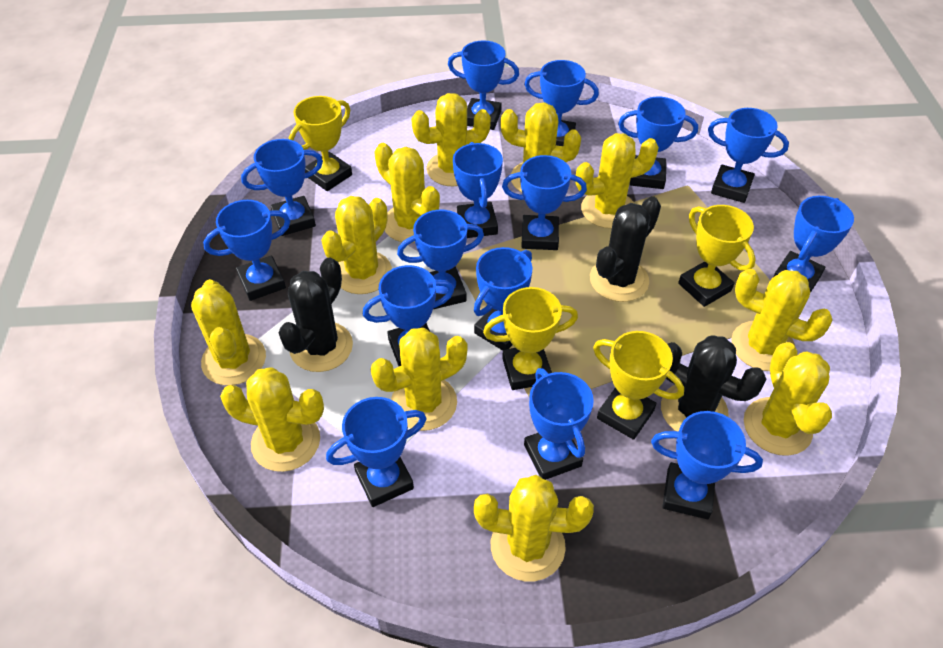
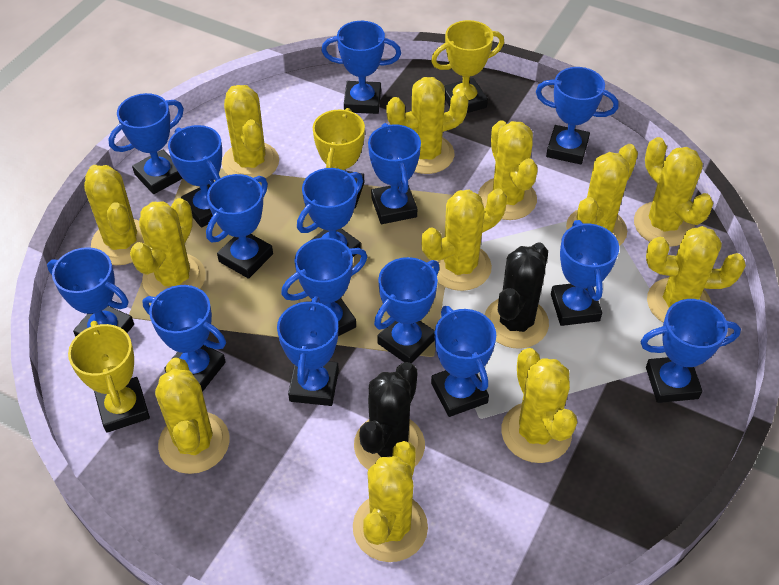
black cactus: [279,258,353,372] [590,196,661,302] [661,335,766,432] = 3 -> [354,362,425,470] [484,242,549,349] = 2
yellow cactus: [191,279,266,385] [220,367,324,472] [321,196,392,294] [371,328,468,431] [374,143,440,243] [411,93,491,186] [474,475,594,581] [501,102,581,192] [575,133,659,229] [731,269,833,371] [744,342,832,456] = 11 -> [84,165,145,265] [130,198,206,297] [155,357,230,474] [222,85,279,178] [353,441,428,562] [386,77,469,174] [422,188,507,291] [478,120,538,220] [501,348,577,463] [566,144,638,246] [634,137,713,247] [646,226,746,323] = 12
yellow trophy: [289,96,352,191] [483,287,578,390] [593,331,684,440] [678,205,756,307] = 4 -> [68,321,150,433] [313,108,365,208] [431,20,504,113] = 3

